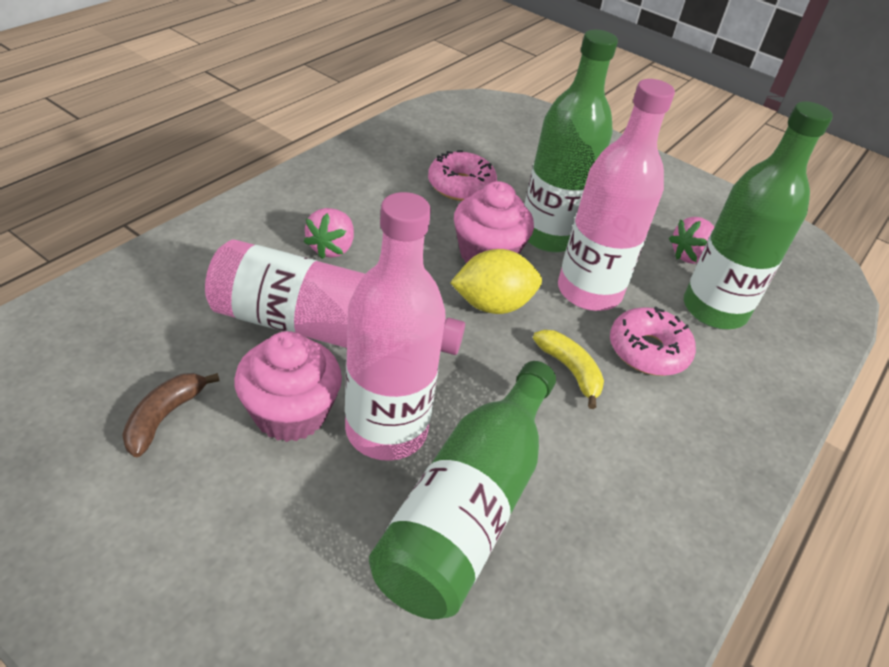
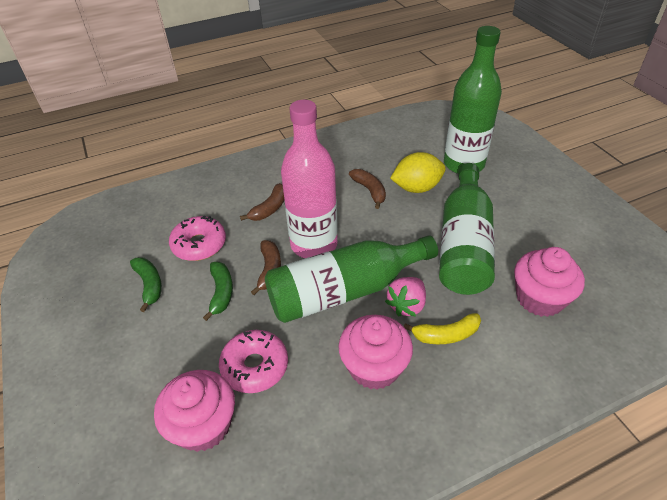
brown banana: [122,373,220,457] = 1 -> [240,183,284,221] [251,240,281,295] [349,169,386,209] = 3
green banana: none = 0 -> [130,257,162,312] [203,262,233,321] = 2
pink bottle: [205,239,465,355] [345,192,446,461] [558,79,675,311] = 3 -> [281,100,338,258] = 1
pink cupcake: [234,331,342,442] [454,181,534,263] = 2 -> [154,370,235,452] [338,315,413,390] [514,247,585,317] = 3
pink strawberry: [303,208,354,259] [669,217,714,264] = 2 -> [385,277,426,317] = 1

